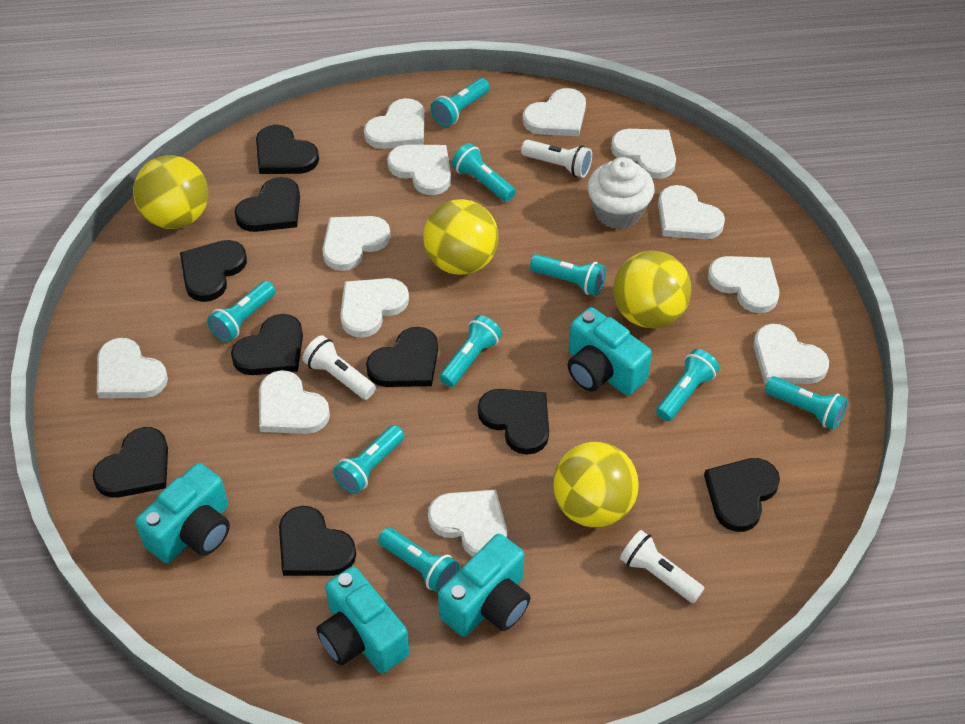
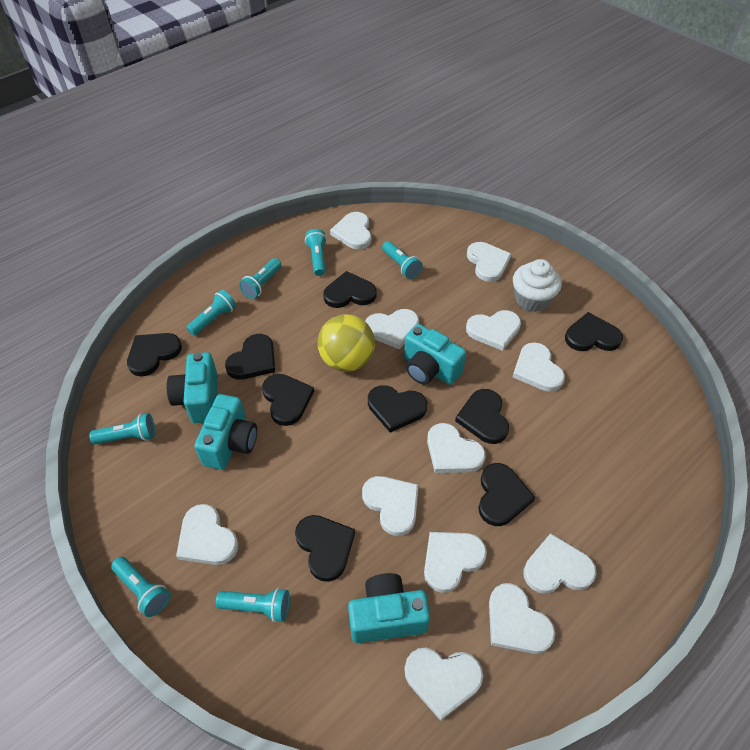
turquoise flashlight: [207,281,276,342] [333,425,405,494] [378,528,459,593] [431,78,490,127] [439,315,502,387] [452,143,516,202] [530,254,606,296] [656,349,719,421] [765,376,848,430] = 9 -> [89,413,155,444] [111,557,170,617] [186,290,237,336] [216,588,290,622] [239,258,281,299] [305,229,327,276] [382,241,423,279] = 7
white flashlight: [302,335,376,400] [521,140,592,178] [620,530,705,603] = 3 -> none = 0
yellow ball: [133,155,208,229] [423,199,499,275] [553,442,639,527] [613,251,691,328] = 4 -> [318,314,375,372] = 1

